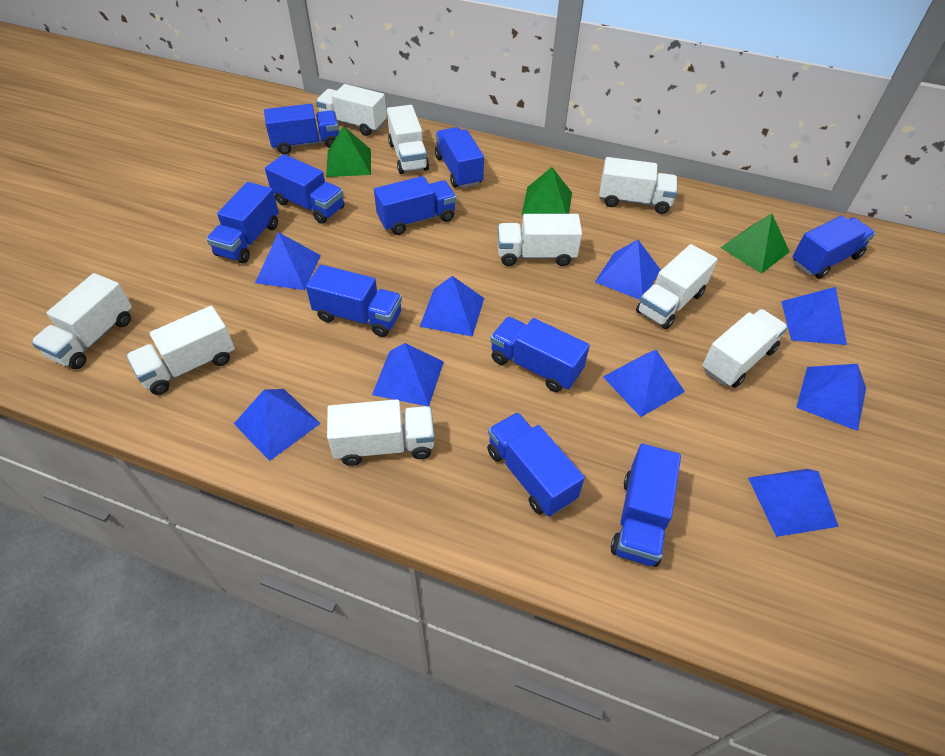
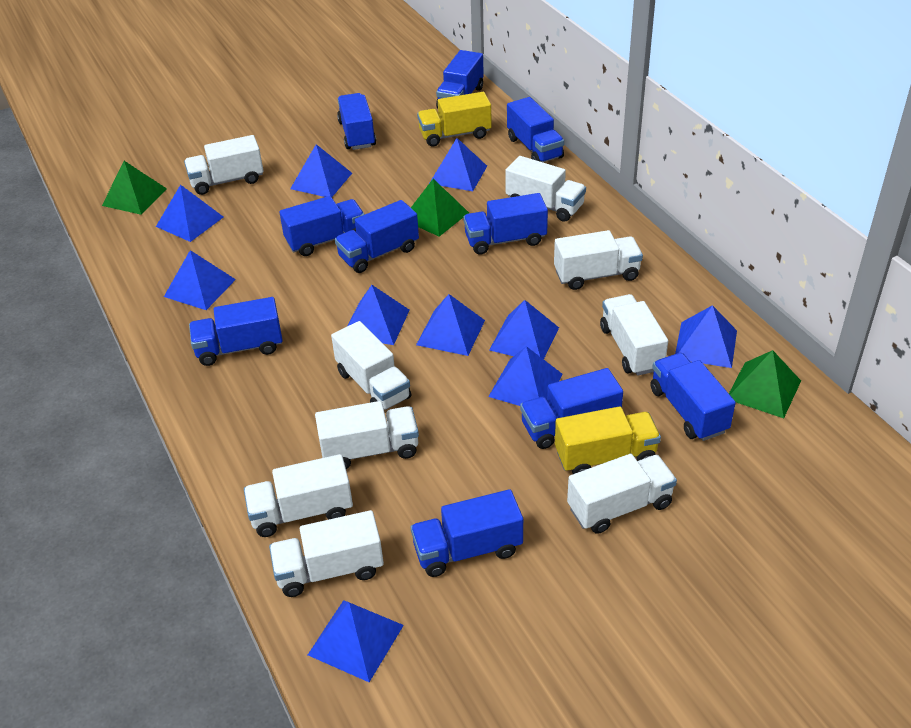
blue pyramid: [234,389,321,461] [255,232,321,290] [372,343,444,407] [420,276,484,337] [595,240,661,300] [603,350,685,417] [748,469,839,537] [781,287,847,345] [796,364,866,431] = 9 -> [156,185,223,242] [164,250,236,310] [290,144,352,197] [308,600,404,682] [348,285,409,345] [416,294,485,356] [430,138,487,191] [488,346,563,406] [489,300,559,359] [675,305,737,368] = 10
yellow truck: none = 0 -> [417,92,492,147] [555,406,661,474] = 2

